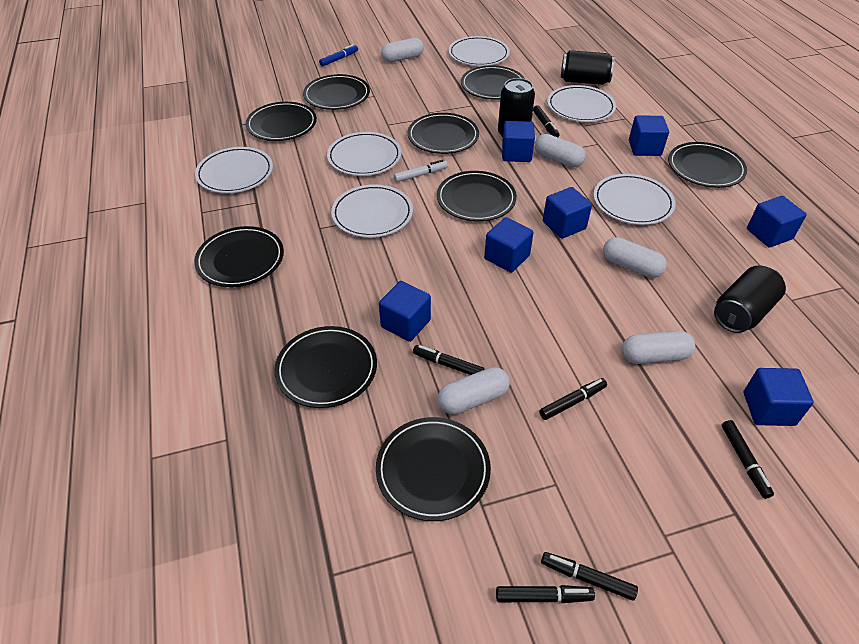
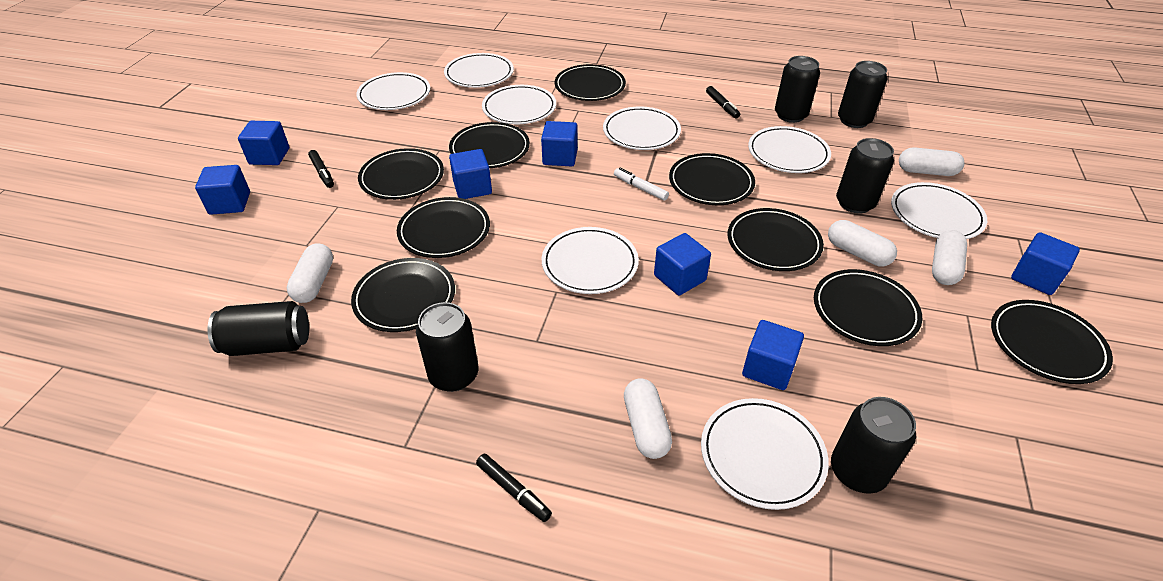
black can: [498,78,535,138] [561,50,614,85] [714,265,786,333] = 3 -> [207,301,309,356] [416,302,478,392] [775,56,820,123] [831,397,916,494] [836,138,894,214] [838,61,887,128] = 6
black marker: [413,345,485,375] [496,585,595,603] [533,105,559,137] [539,378,607,420] [541,552,638,601] [722,420,774,499] = 6 -> [308,150,334,188] [476,454,552,522] [706,86,740,118] = 3
blue marker: [319,44,358,67] = 1 -> none = 0
white plate: [195,147,273,193] [327,132,401,176] [331,184,413,238] [449,36,510,66] [547,85,616,122] [593,174,676,225] = 6 -> [356,72,430,110] [444,53,514,88] [482,85,556,124] [542,227,639,294] [603,107,681,150] [701,398,829,510] [748,126,831,173] [891,182,987,239] = 8

